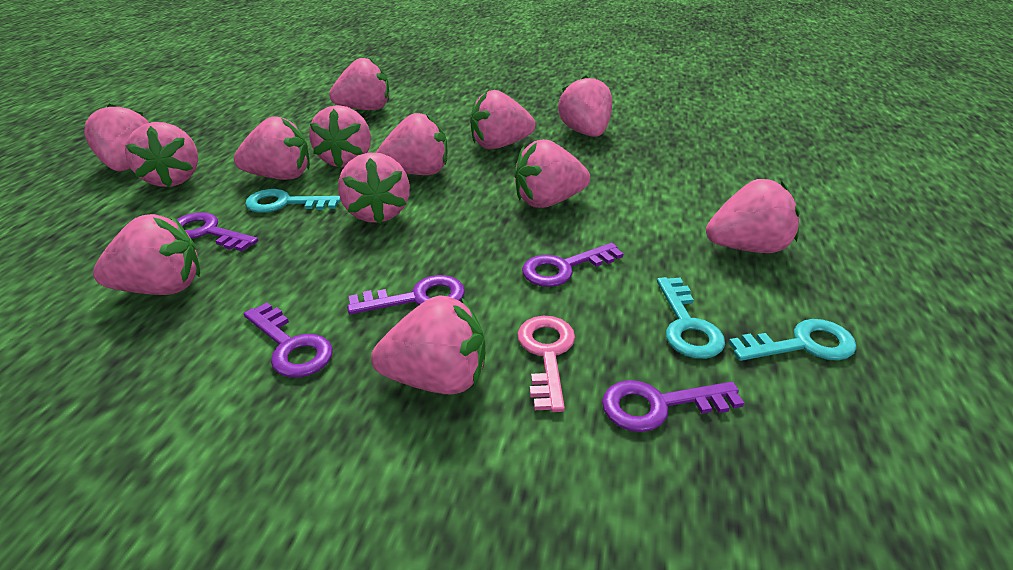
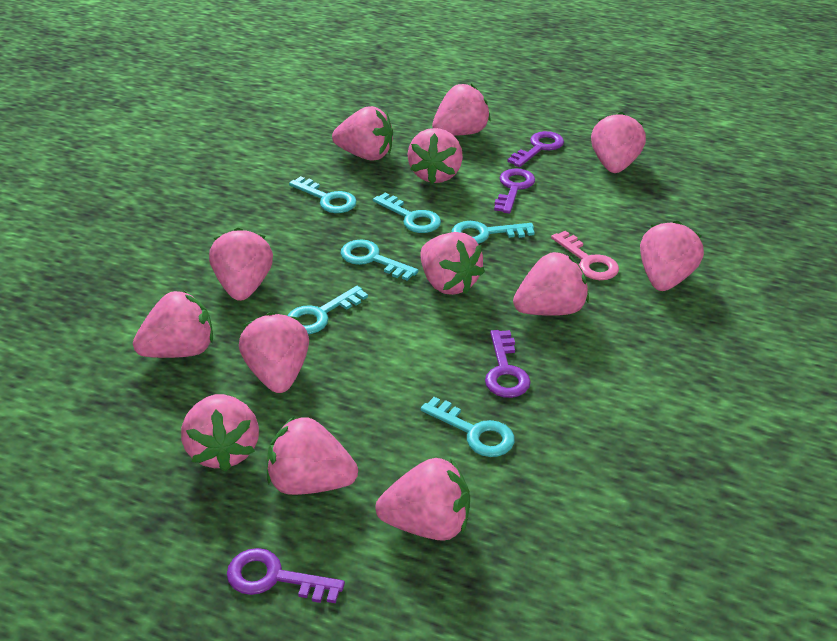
purple key: [176,212,258,251] [244,302,333,378] [347,275,465,314] [522,243,624,287] [602,380,744,432] = 5 -> [227,548,345,603] [485,330,531,398] [494,168,535,214] [507,131,564,167] = 4
turquoise key: [245,189,341,213] [657,277,725,359] [729,319,857,361] = 3 -> [287,286,368,334] [289,176,357,213] [341,240,419,281] [373,193,441,233] [421,397,515,457] [452,221,535,244] = 6

